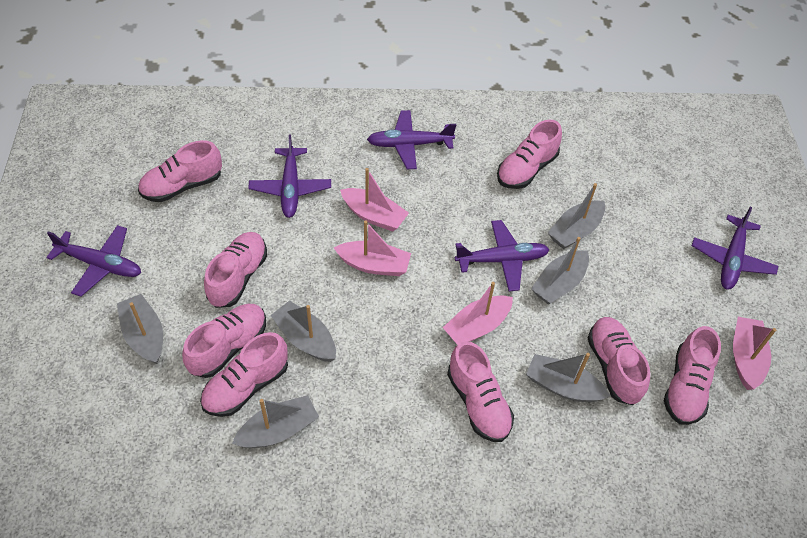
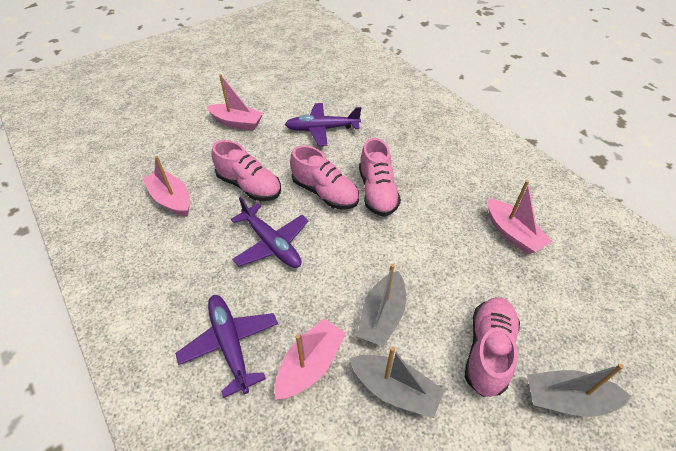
grey boat: [117,294,163,364] [232,395,319,448] [270,300,336,362] [526,353,610,402] [531,237,589,305] [548,183,605,249] = 6 -> [349,346,444,418] [357,264,406,347] [527,364,631,417] = 3
pink shoe: [138,140,222,202] [182,304,266,378] [200,332,288,417] [204,232,267,308] [447,341,514,442] [497,120,562,189] [588,317,650,405] [664,326,721,425] = 8 -> [211,140,281,201] [290,145,359,209] [359,138,401,217] [465,297,520,397] = 4
purple plane: [46,225,141,297] [248,134,331,218] [367,110,456,169] [455,220,550,291] [692,207,778,290] = 5 -> [175,295,278,398] [231,197,309,268] [285,103,361,146] = 3

